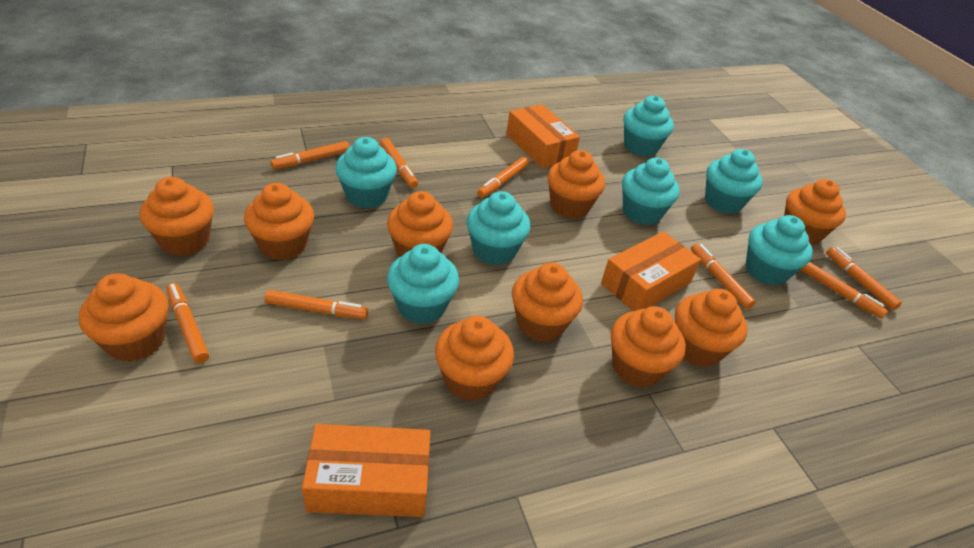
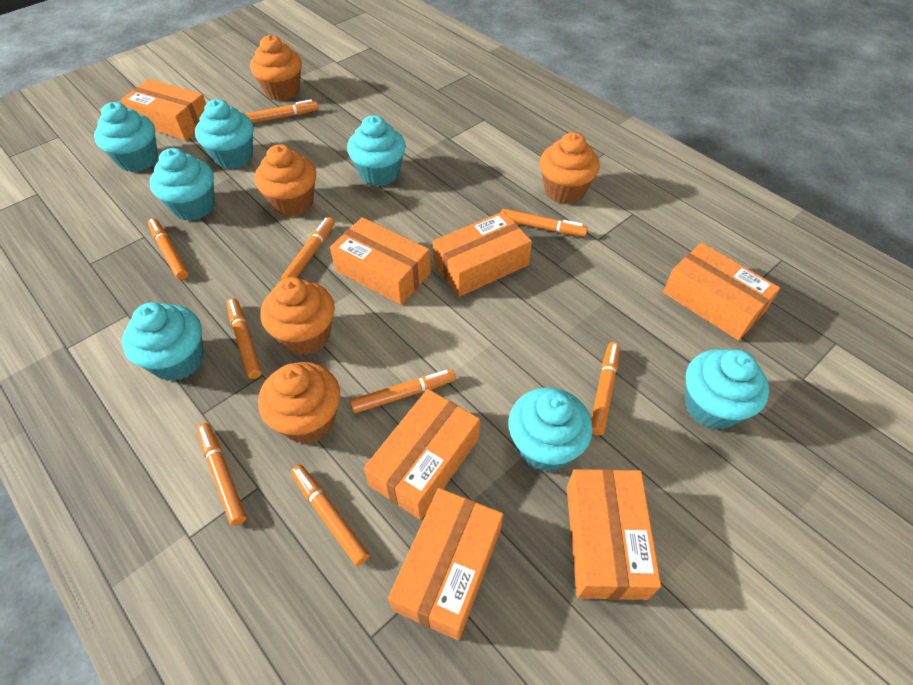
orange box: [302,424,431,517] [506,104,580,168] [601,231,701,311] = 3 -> [121,79,206,141] [330,217,431,305] [364,389,480,520] [388,488,503,640] [433,211,532,297] [567,469,661,600] [663,243,780,340] = 7
orange cupcake: [79,273,169,362] [140,177,214,256] [244,183,314,260] [387,191,453,257] [435,316,514,401] [512,263,583,342] [547,150,605,219] [611,306,686,388] [675,289,747,367] [784,179,846,245] = 10 -> [250,35,302,101] [255,144,316,217] [258,362,340,444] [261,277,335,355] [540,132,600,204] = 5
orange marker: [166,283,209,363] [265,290,369,319] [271,141,350,169] [380,138,418,188] [477,157,529,198] [691,243,756,309] [800,262,888,318] [826,247,902,310] = 8 -> [148,218,188,280] [197,423,246,526] [227,298,262,379] [245,99,319,123] [281,217,335,280] [291,465,369,566] [350,369,456,413] [501,209,588,237] [591,342,620,435] = 9

